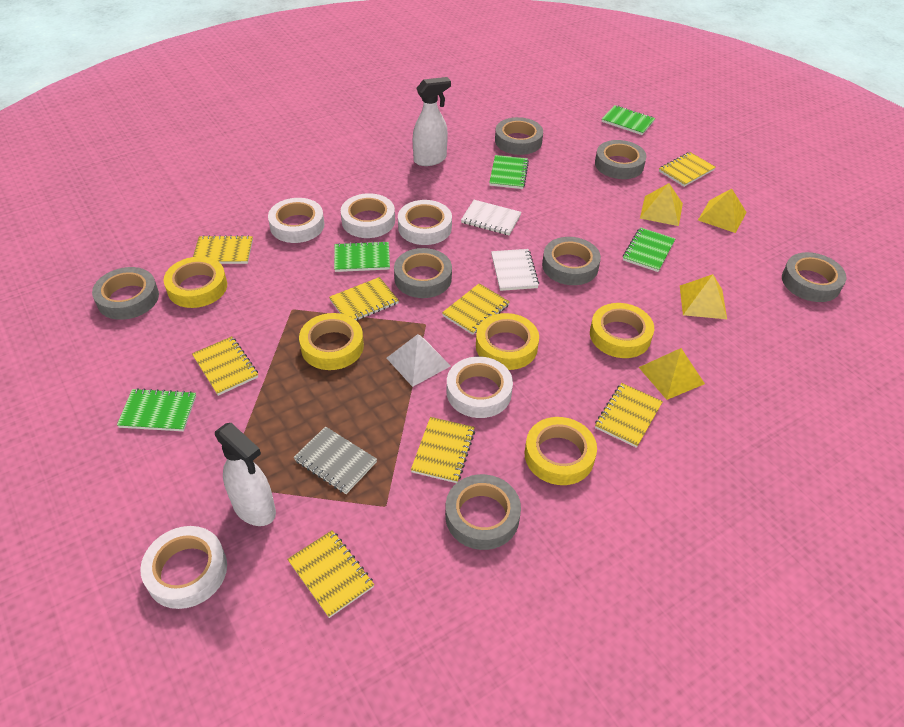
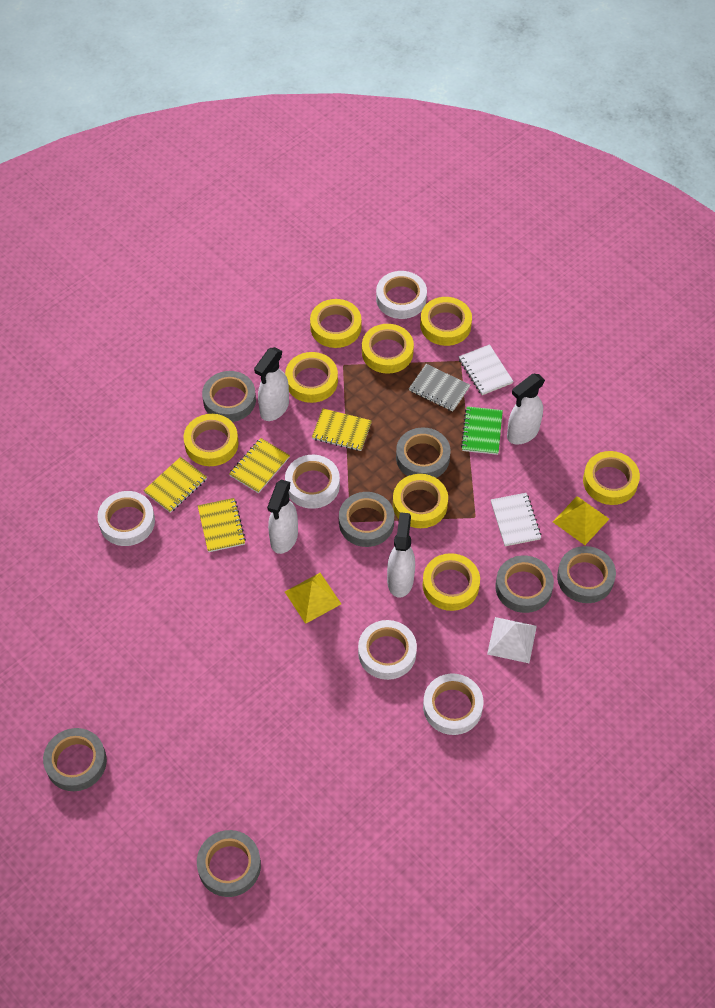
green notebook: [117,388,196,431] [334,241,390,272] [489,155,529,189] [602,105,655,135] [623,227,675,272] = 5 -> [461,406,503,455] = 1
white spray bottle: [215,423,276,526] [413,77,451,166] = 2 -> [254,347,289,421] [267,480,298,554] [387,512,415,598] [507,374,545,445] = 4
yellow notebook: [192,336,258,396] [193,235,253,264] [287,530,374,618] [329,277,399,321] [411,417,475,483] [442,283,510,335] [595,383,663,448] [659,152,716,187] = 8 -> [143,457,207,513] [198,498,246,552] [229,438,290,493] [312,408,372,451] = 4
yellow pyramid: [639,348,705,400] [640,183,683,226] [680,274,727,319] [698,189,747,233] = 4 -> [285,573,341,624] [553,496,609,545] = 2
yellow tape: [163,256,227,308] [299,313,364,370] [476,313,539,370] [525,417,597,485] [590,303,654,358] = 5 -> [184,414,238,466] [285,352,338,403] [310,299,361,348] [362,324,414,374] [393,474,448,528] [420,297,472,346] [422,553,480,611] [583,451,640,505] = 8

